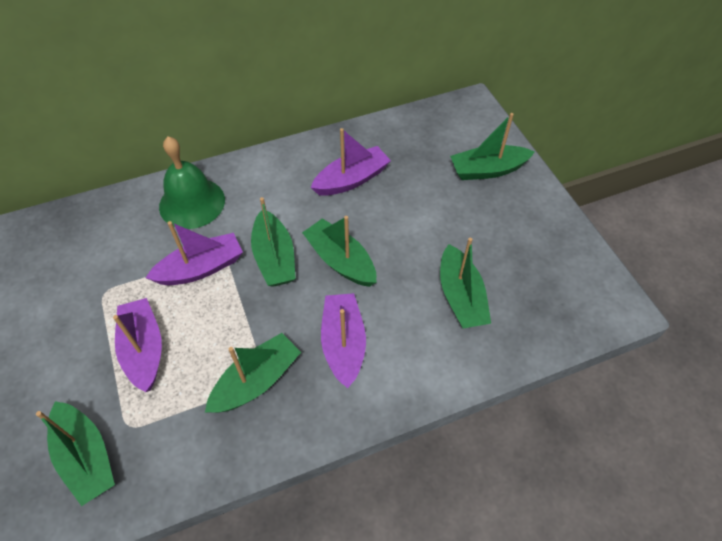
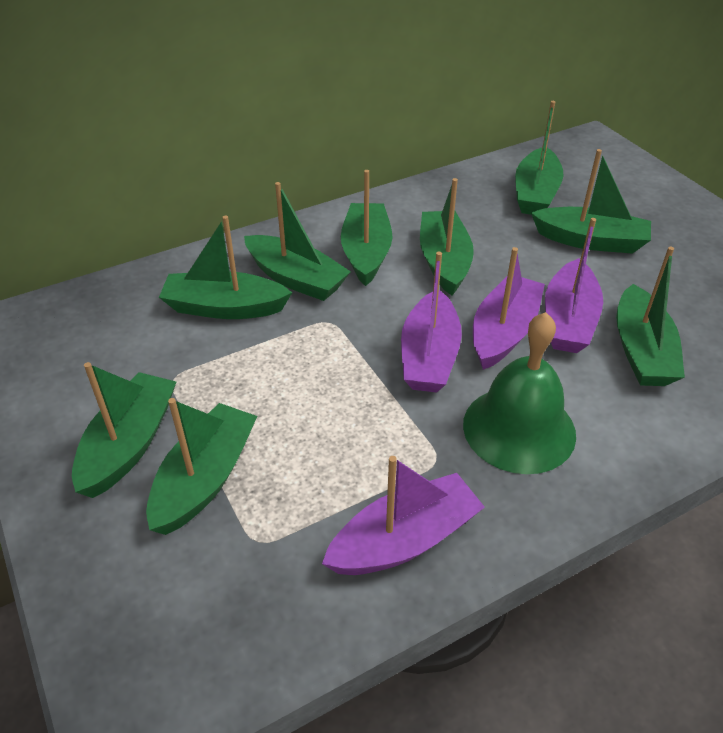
green boat: [36,401,115,506] [205,333,301,413] [251,197,296,287] [302,216,376,287] [440,238,491,329] [450,113,534,180] = 6 -> [72,362,176,498] [146,398,257,535] [159,215,292,319] [244,182,351,301] [341,170,393,286] [420,178,474,295] [515,101,563,215] [531,149,651,254] [616,246,685,386] = 9

